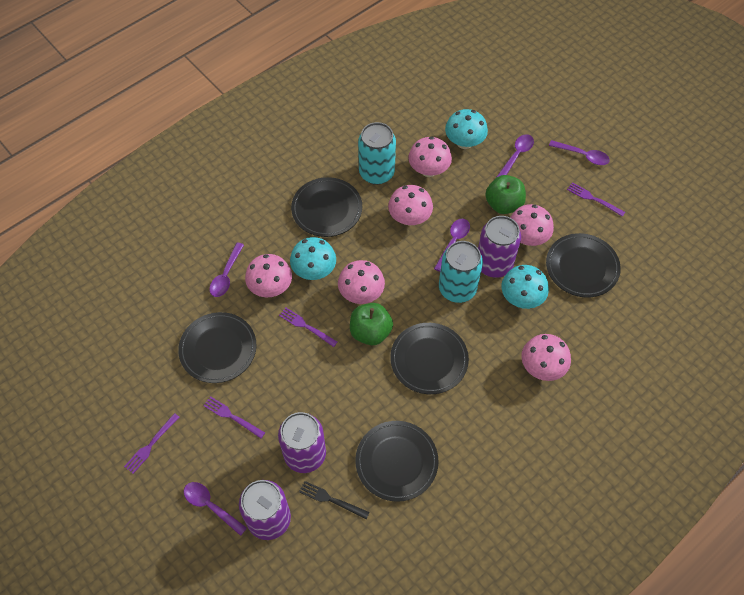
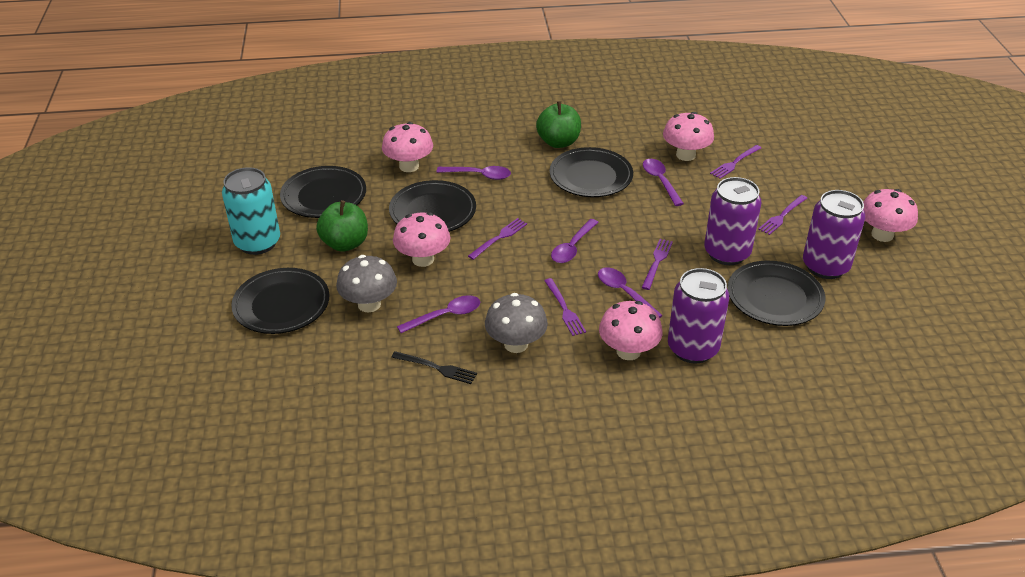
grey mushroom: none = 0 -> [336,255,397,313] [485,293,548,353] = 2
pink mushroom: [245,254,292,297] [338,260,385,304] [388,185,433,226] [408,136,452,177] [510,204,554,246] [522,334,571,381] = 6 -> [382,122,433,172] [393,212,450,267] [599,301,663,360] [663,112,714,161] [863,189,918,242] = 5
purple fork: [124,413,180,474] [203,396,265,438] [279,307,337,347] [567,182,625,217] = 4 -> [468,218,527,260] [544,278,586,336] [641,239,673,290] [710,145,761,179] [758,195,807,235] = 5
turquoise can: [358,122,396,185] [439,241,483,303] = 2 -> [222,167,280,255] = 1
turquoise mushroom: [290,237,336,280] [445,109,488,149] [501,265,549,309] = 3 -> none = 0

